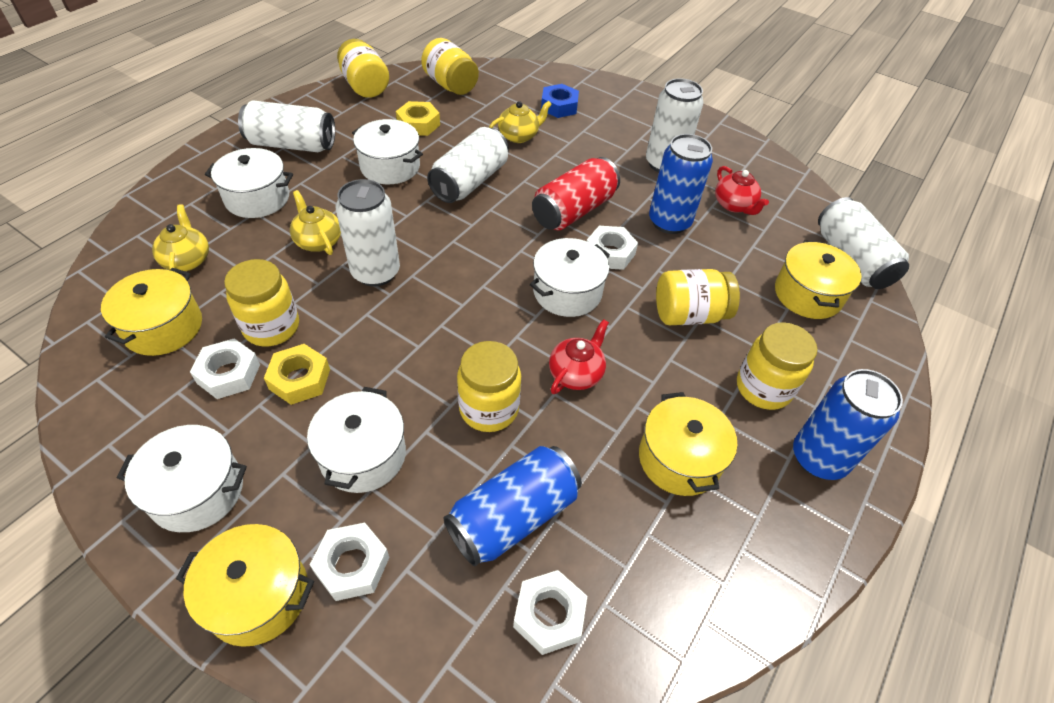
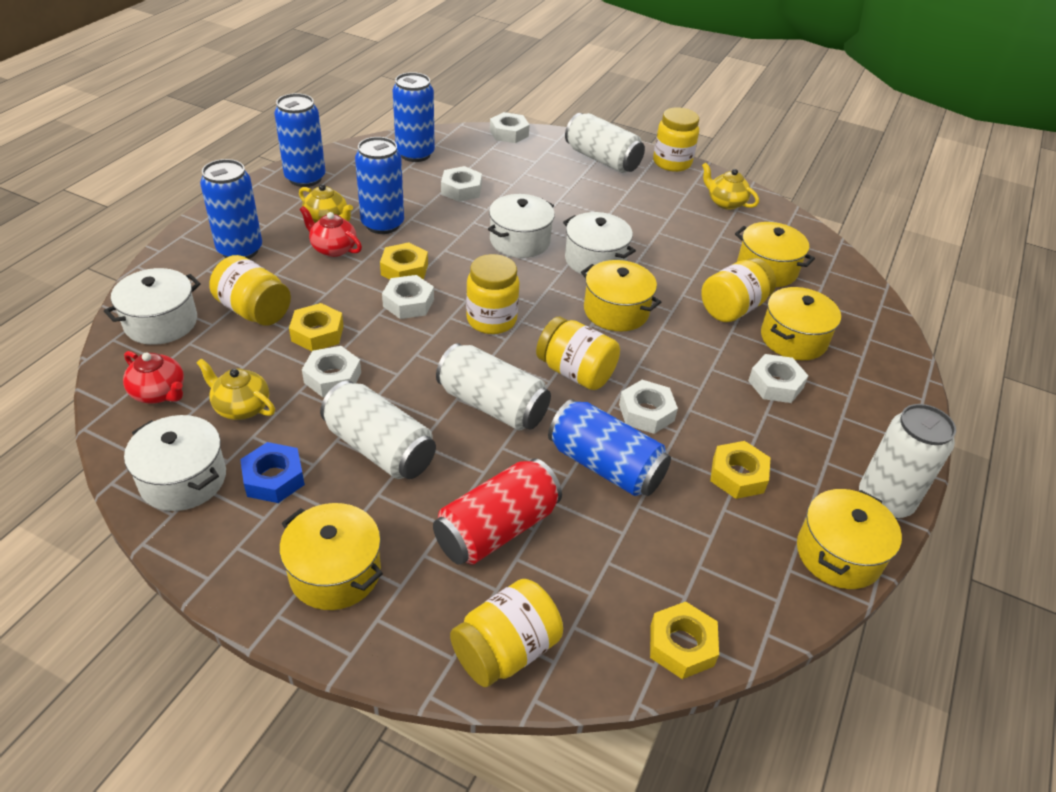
blue can: [443,446,582,566] [649,134,713,234] [793,369,903,480] = 3 -> [200,159,262,259] [274,93,325,187] [355,137,404,234] [393,72,435,162] [548,399,671,496] = 5
white can: [238,100,335,152] [336,179,400,287] [427,127,509,203] [646,78,703,172] [818,197,909,289] = 5 -> [320,381,436,479] [436,343,551,431] [565,113,645,173] [859,404,956,519] = 4
white nut: [190,338,260,399] [310,523,390,601] [513,570,587,655] [587,226,638,270] = 4 -> [302,346,361,397] [382,275,434,319] [441,166,482,202] [490,112,529,143] [619,380,678,434] [748,354,808,403] = 6
white pot: [117,425,247,532] [205,148,293,218] [307,387,406,493] [352,119,423,184] [530,238,610,317] = 5 -> [104,268,201,345] [124,415,226,511] [488,194,555,258] [563,212,636,274] = 4
yellow nut: [264,344,330,405] [396,101,440,136] = 2 -> [289,303,344,351] [380,242,428,280] [650,601,719,679] [710,441,771,499] = 4
yellow pot: [101,268,202,356] [176,524,314,647] [639,392,737,496] [775,241,861,319] = 4 -> [279,503,383,610] [581,260,661,331] [735,222,815,287] [761,287,841,360] [797,489,902,589] = 5

